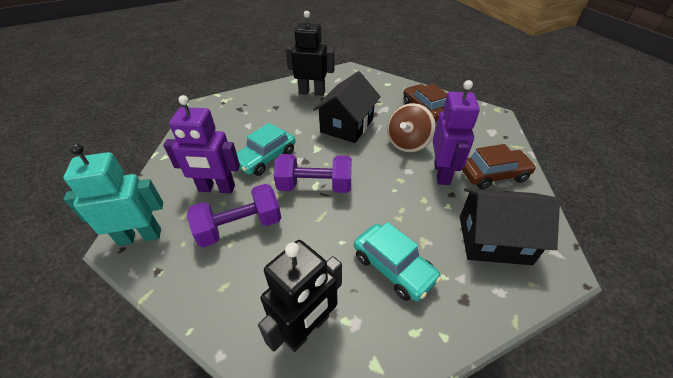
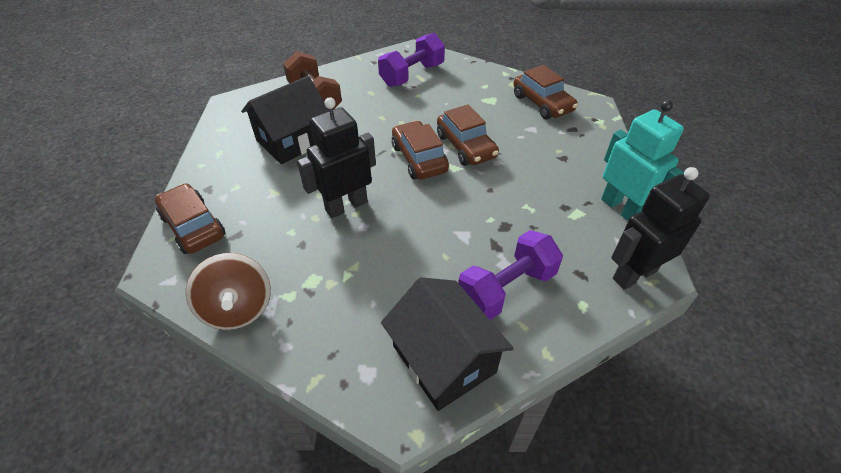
brown car: [403,84,447,122] [461,144,536,189] = 2 -> [155,183,225,254] [392,121,449,179] [437,104,499,166] [513,65,578,119] = 4
brown dumbbell: none = 0 -> [283,51,342,110] = 1
purple robot: [163,95,240,193] [433,80,480,185] = 2 -> none = 0
turquoise car: [236,123,295,176] [354,222,442,301] = 2 -> none = 0

